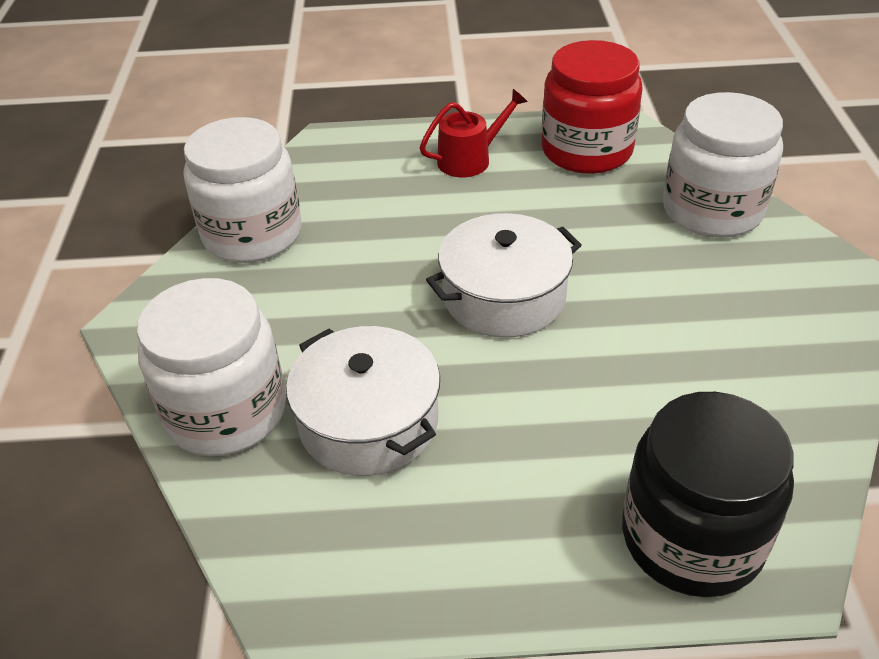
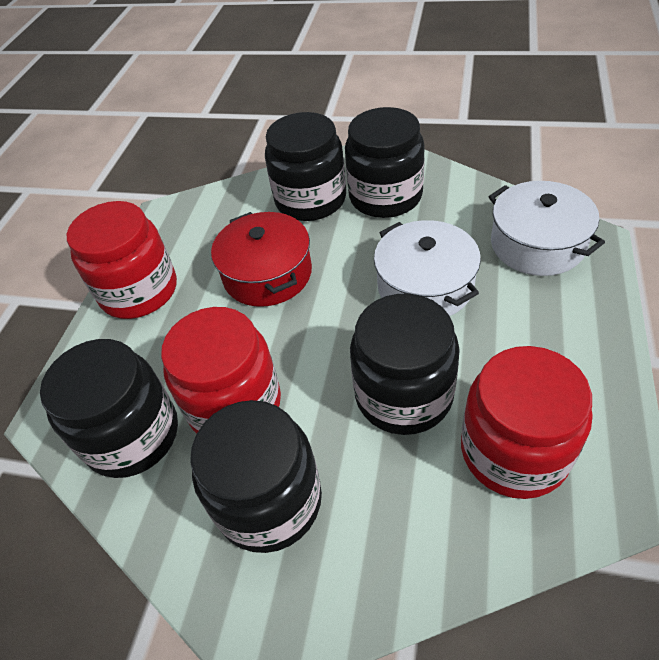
black jar: [622,392,794,597] = 1 -> [40,339,178,478] [190,400,322,553] [265,112,346,221] [345,107,425,218] [350,294,460,435] = 5
red jar: [541,40,643,174] = 1 -> [67,201,177,319] [161,307,281,433] [461,346,592,499] = 3
red pot: none = 0 -> [211,212,312,307] = 1
red watering can: [420,89,528,177] = 1 -> none = 0
white jar: [137,278,286,456] [184,117,302,263] [663,92,783,238] = 3 -> none = 0

